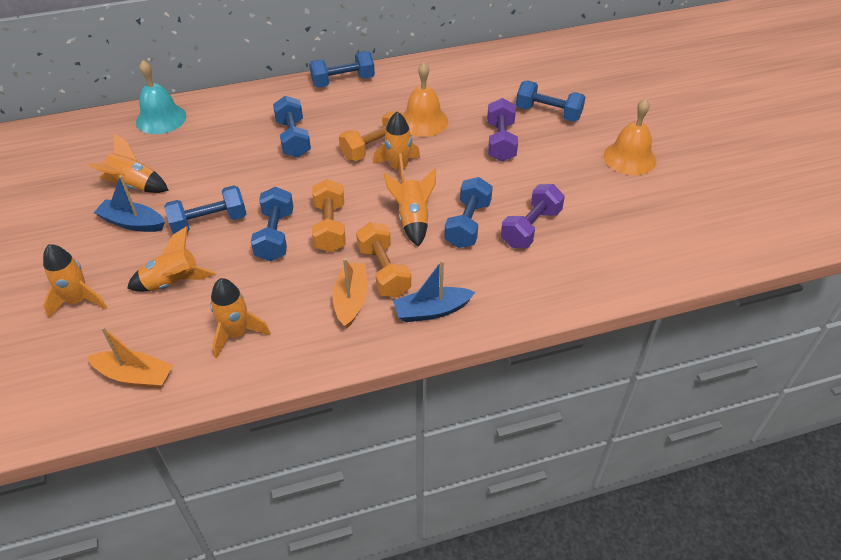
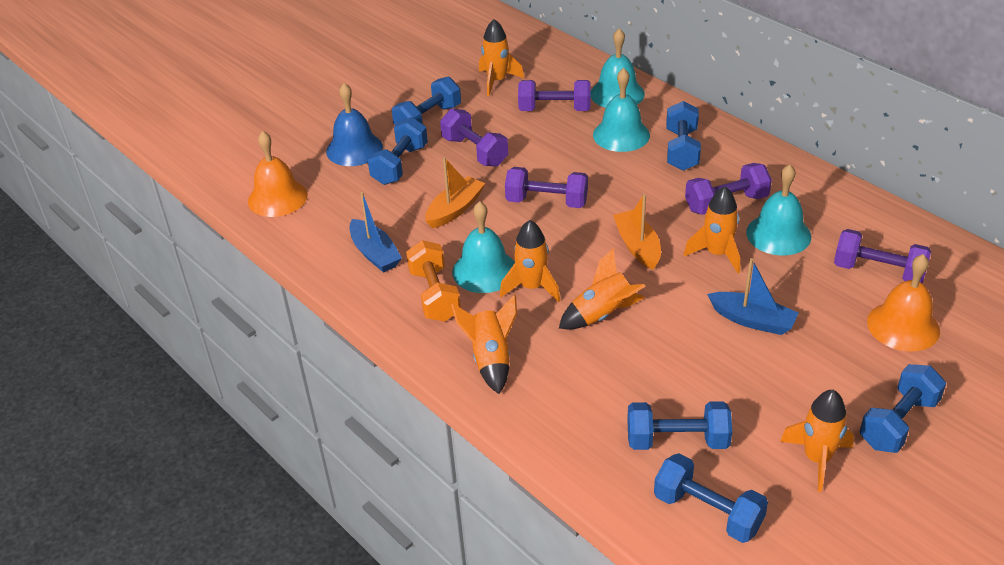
blue bell: none = 0 -> [326,83,383,166] = 1
orange dumbbell: [312,179,346,253] [339,111,408,161] [356,222,411,298] = 3 -> [406,240,461,322] = 1
purple dumbbell: [487,98,518,161] [501,184,565,248] = 2 -> [440,108,508,167] [505,167,588,208] [518,80,591,111] [685,163,772,215] [834,229,931,283] = 5
turquoise bell: [136,60,186,134] = 1 -> [452,201,515,293] [590,28,645,108] [593,68,650,152] [746,164,811,256] = 4

